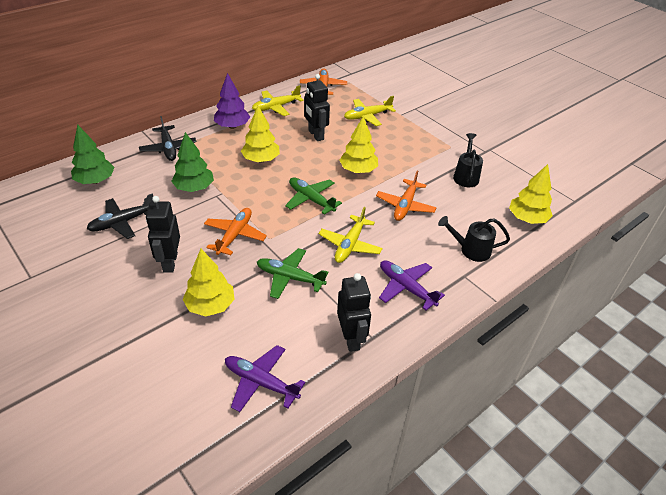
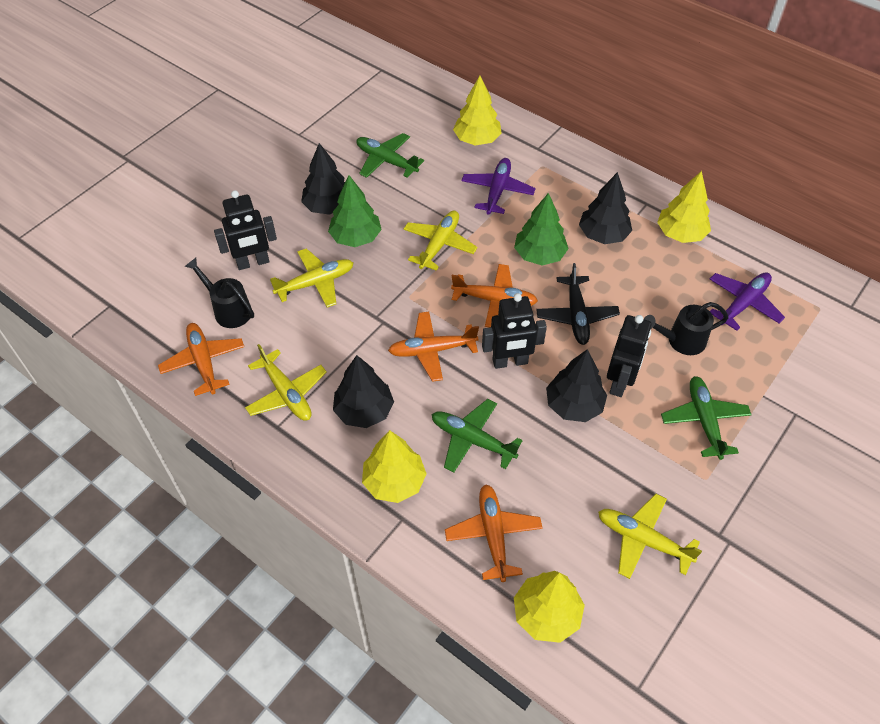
black plane: [87,193,153,239] [139,116,197,161] = 2 -> [536,263,620,345] = 1
black tree: none = 0 -> [301,143,345,215] [333,355,394,428] [546,349,607,422] [579,172,632,244] = 4
green plane: [257,248,328,299] [285,177,342,215] = 2 -> [356,133,424,178] [432,399,523,473] [661,376,752,460] = 3
orange plane: [204,208,267,255] [300,68,347,95] [376,171,437,221] = 3 -> [158,323,244,396] [388,312,479,382] [445,484,543,582] [451,264,538,327] = 4
purple tree: [214,73,250,129] = 1 -> none = 0
yellow plane: [252,85,303,116] [318,207,383,263] [344,96,396,126] = 3 -> [245,344,327,421] [270,248,353,308] [403,211,478,271] [598,494,702,579] = 4

